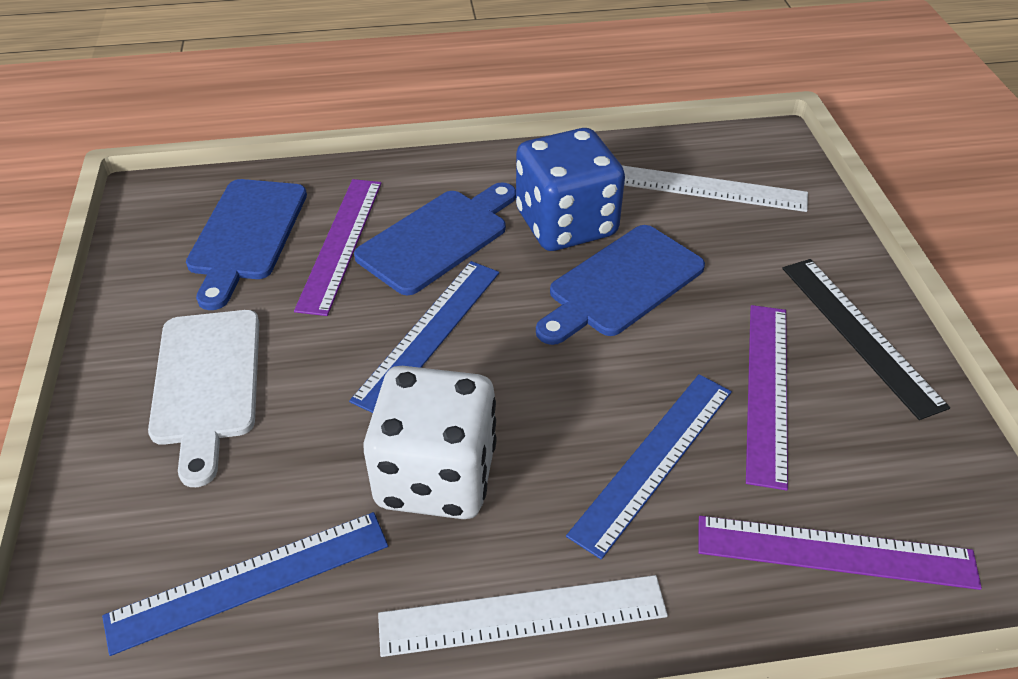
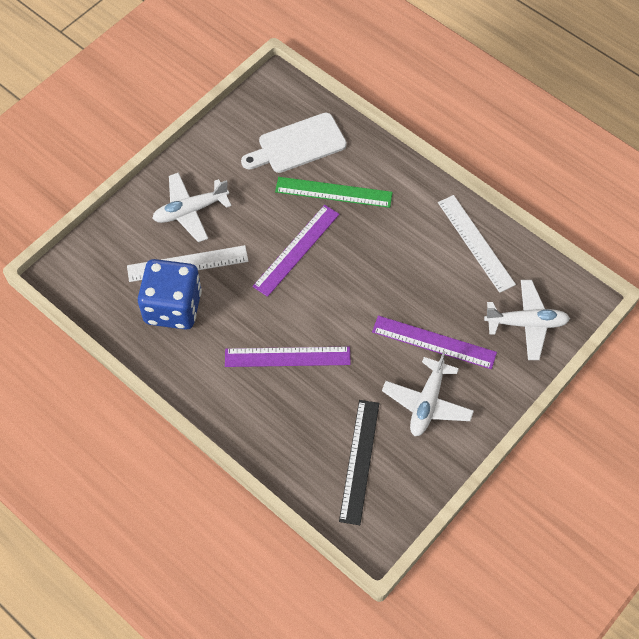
blue cutting board: [186,179,307,310] [354,182,516,295] [536,225,705,345] = 3 -> none = 0
blue ruler: [102,512,388,656] [349,261,499,413] [566,374,732,560] = 3 -> none = 0
green ruler: none = 0 -> [275,177,393,208] = 1
white dice: [363,366,497,519] = 1 -> none = 0
white plane: none = 0 -> [152,172,231,242] [382,351,474,436] [484,280,570,360] = 3

